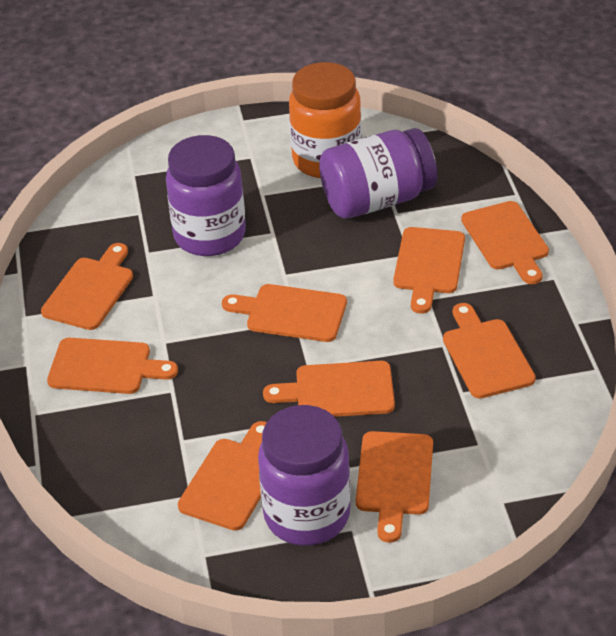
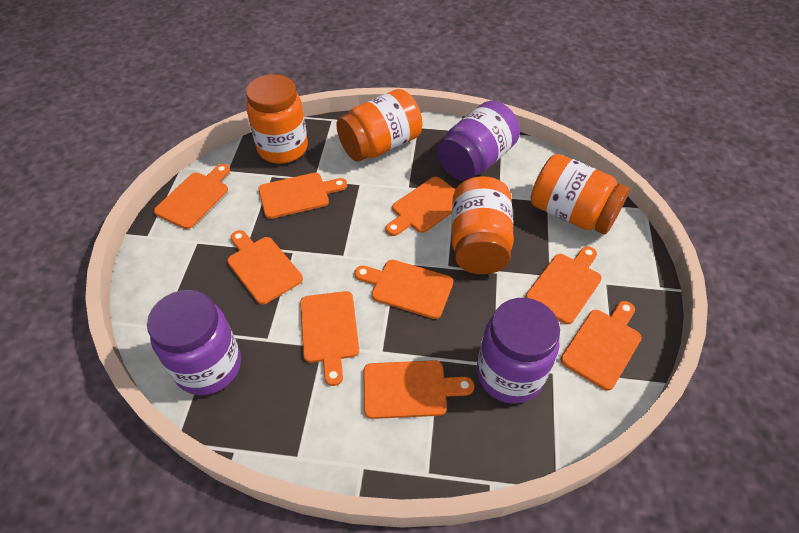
orange jar: [289,62,362,178] = 1 -> [246,74,308,164] [336,89,422,162] [451,176,514,274] [531,154,630,234] = 4

